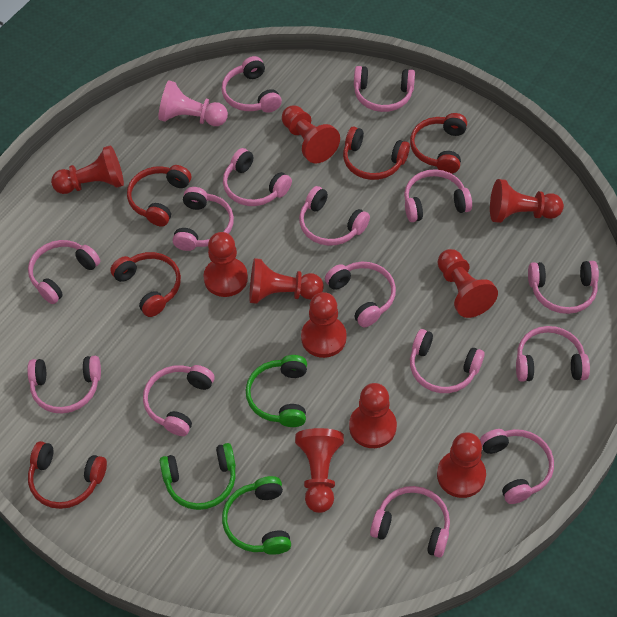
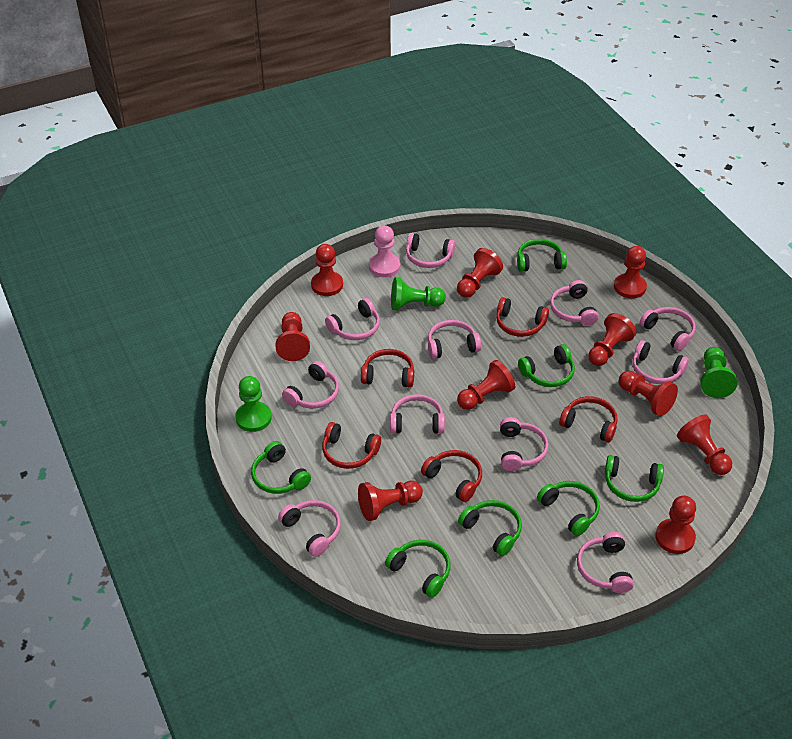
green headphones: [160,443,236,510] [222,476,291,555] [246,355,307,427] = 3 -> [251,441,311,494] [385,540,451,598] [458,500,522,556] [517,239,567,272] [518,344,575,387] [537,481,600,536] [605,455,664,502] = 7
green pawn: none = 0 -> [235,376,272,432] [391,277,446,311] [701,347,737,398] = 3
pink headphones: [27,356,101,414] [28,240,100,304] [143,365,215,436] [173,187,234,251] [222,56,282,113] [223,148,292,206] [299,186,370,246] [325,262,396,327] [354,66,415,112] [370,486,450,557] [404,169,472,222] [410,329,485,393] [480,429,554,504] [516,326,590,382] [528,261,599,314] = 15 -> [278,500,341,557] [282,361,339,409] [325,298,380,340] [390,394,445,434] [406,233,455,268] [428,320,481,359] [500,417,548,471] [550,280,599,326] [577,532,634,593] [632,340,689,384] [640,307,695,351] = 11

